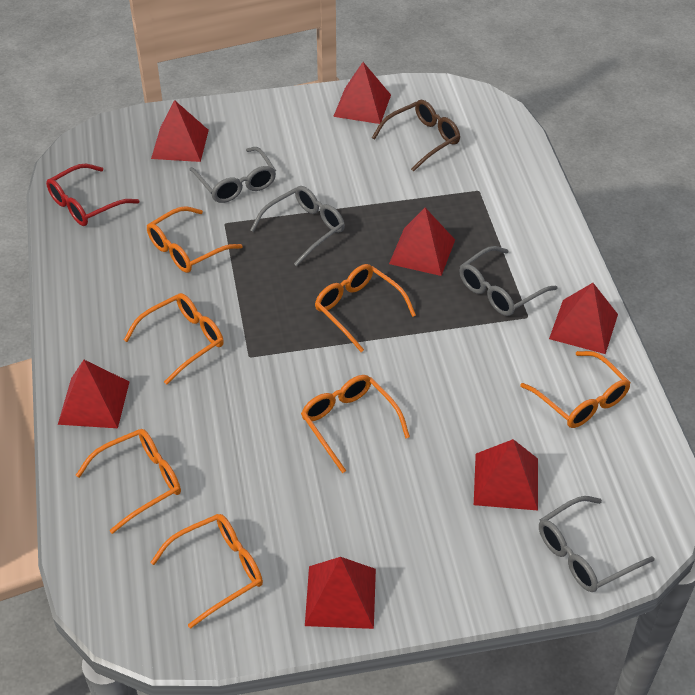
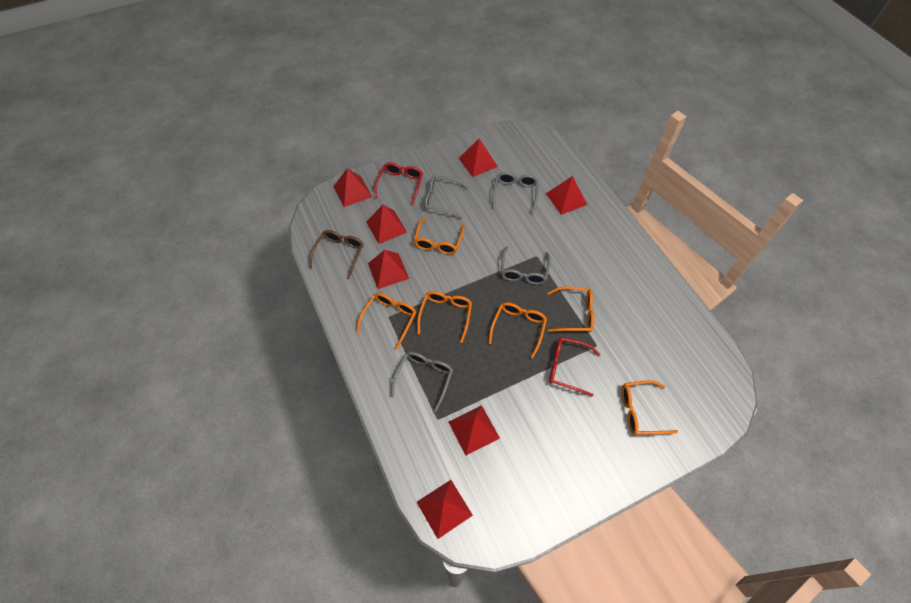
orange glasses: [76,429,181,534] [124,293,224,385] [147,206,242,273] [150,514,263,629] [301,375,410,473] [315,264,416,352] [520,351,631,428] = 7 -> [356,293,416,350] [414,217,465,255] [417,291,472,343] [488,302,547,359] [547,286,594,332] [622,380,678,435] = 6
red glasses: [46,164,139,226] = 1 -> [374,162,423,206] [549,337,601,397] = 2

